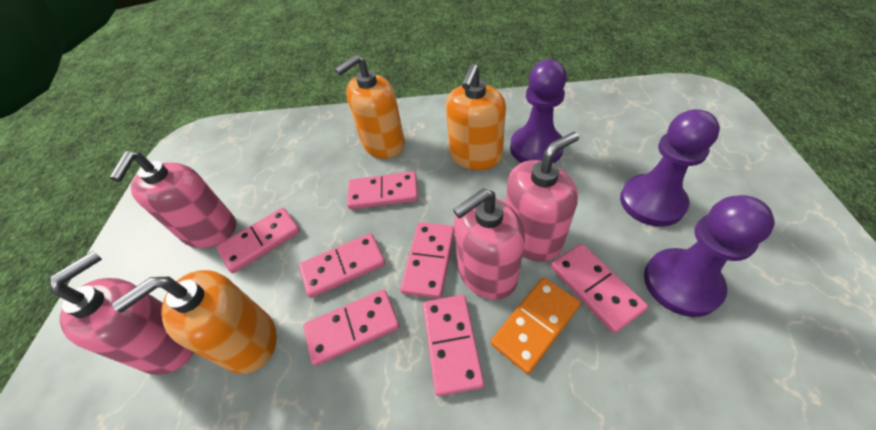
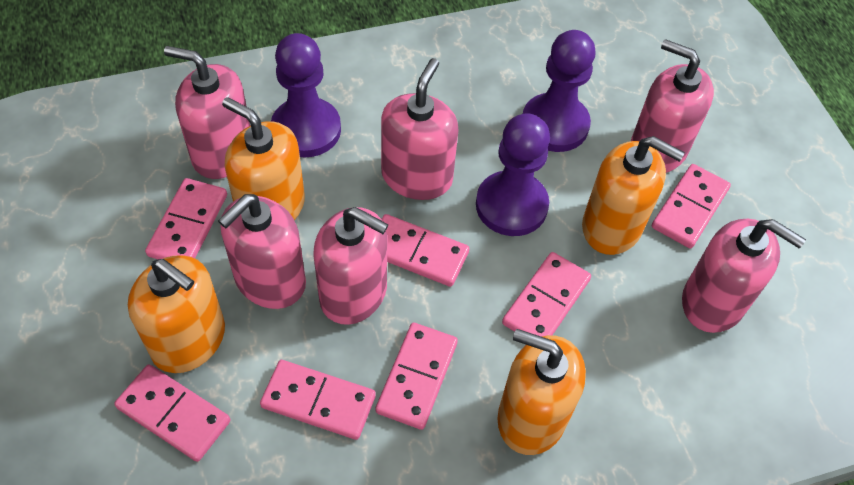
orange domino: [491,277,581,374] = 1 -> none = 0
orange soap dispenser: [112,270,277,374] [335,55,405,159] [446,64,506,170] = 3 -> [128,255,225,373] [222,97,305,220] [497,329,586,455] [582,136,685,255] = 4
pink soap dispenser: [50,251,194,375] [110,151,236,248] [453,188,525,300] [505,132,579,262] = 4 -> [164,46,250,179] [218,194,306,309] [313,207,388,325] [381,58,458,200] [631,39,714,173] [682,219,806,333] = 6

